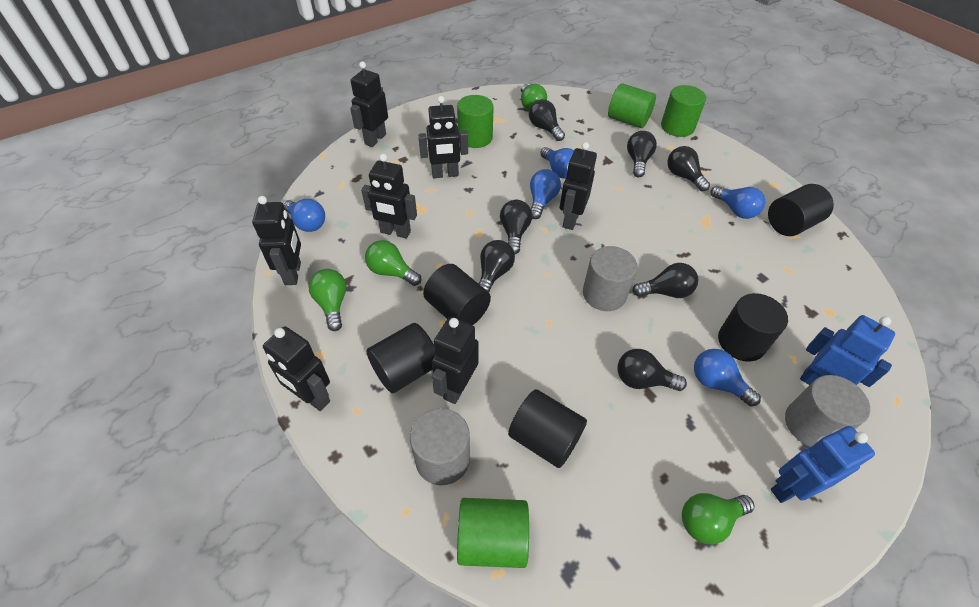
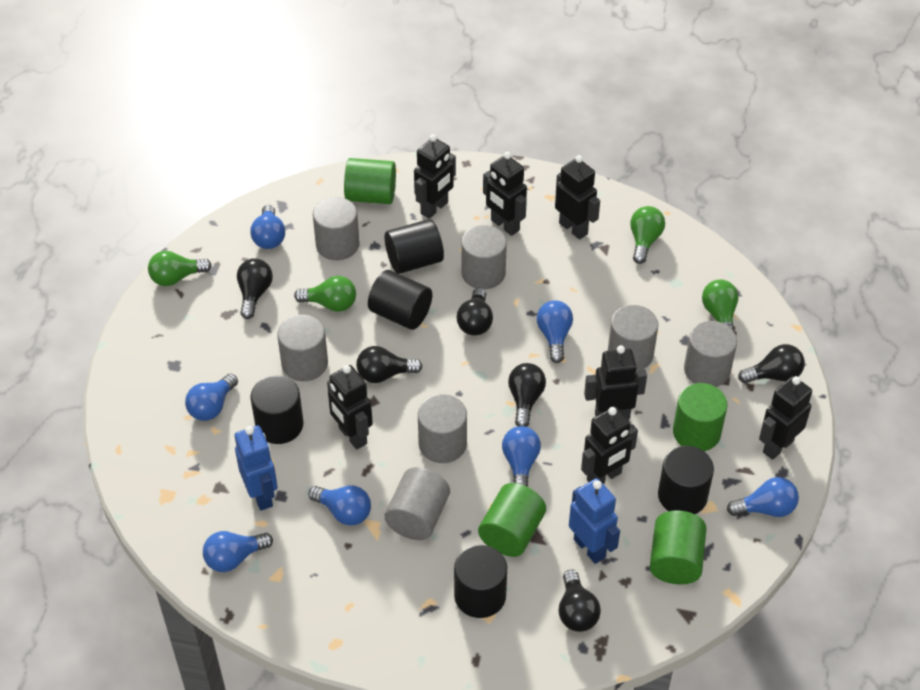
black light bulb: [479,240,515,292] [500,200,532,254] [529,99,565,141] [617,349,687,391] [627,131,657,178] [632,263,698,298] [668,146,710,191] = 7 -> [237,258,273,319] [356,346,423,383] [457,288,493,335] [508,363,546,427] [559,569,601,632] [738,344,805,383] = 6
blue light bulb: [283,199,325,232] [530,169,561,219] [540,147,574,178] [694,349,761,407] [710,186,765,219] = 5 -> [185,374,238,421] [203,531,273,572] [250,205,285,249] [308,485,371,526] [502,426,541,487] [537,300,573,363] [727,477,799,517] = 7
grey cylinder: [410,408,470,485] [583,246,638,311] [785,375,870,447] = 3 -> [277,315,328,381] [313,197,360,260] [385,467,450,540] [418,394,467,463] [461,225,507,289] [608,305,658,370] [684,321,737,387] = 7

